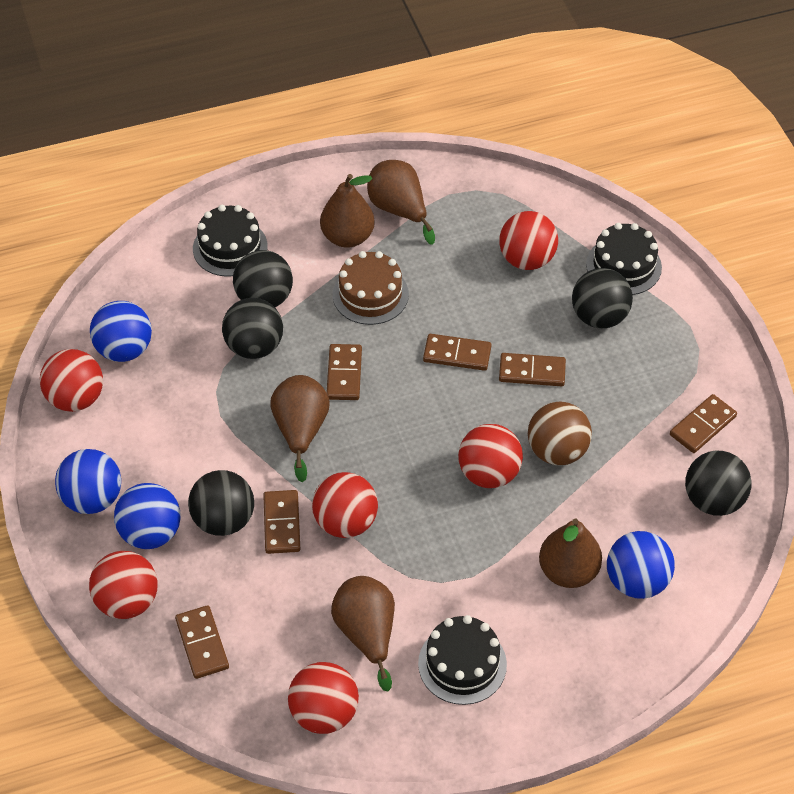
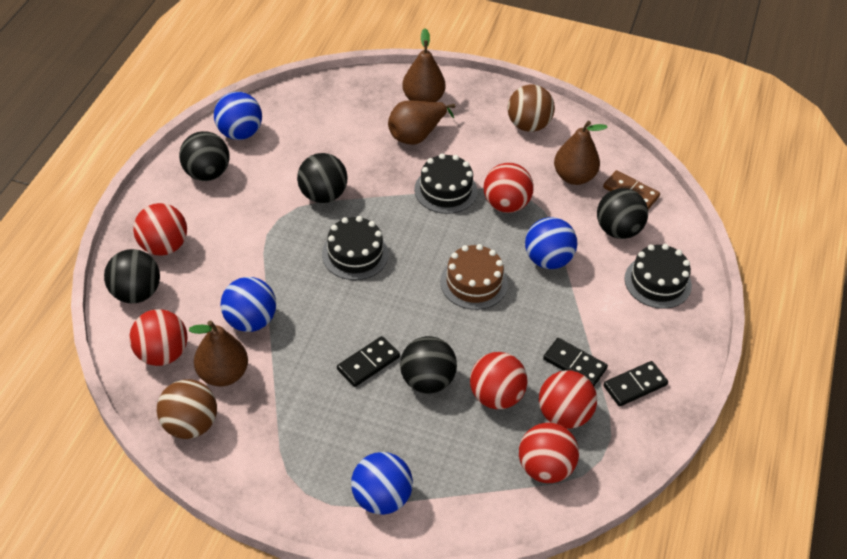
black domino: none = 0 -> [337,336,400,387] [543,338,608,386] [603,361,668,407] = 3
brown ball: [528,402,592,465] = 1 -> [157,379,217,439] [508,85,555,132] = 2
brown domino: [175,605,229,679] [263,490,300,554] [327,344,362,400] [423,334,492,371] [499,353,566,386] [670,394,737,453] = 6 -> [603,170,660,209] = 1
brown pear: [270,375,330,482] [320,174,375,248] [331,576,395,691] [367,160,435,245] [539,519,602,588] = 5 -> [189,320,248,387] [388,100,455,145] [402,29,446,102] [554,121,608,185] = 4

